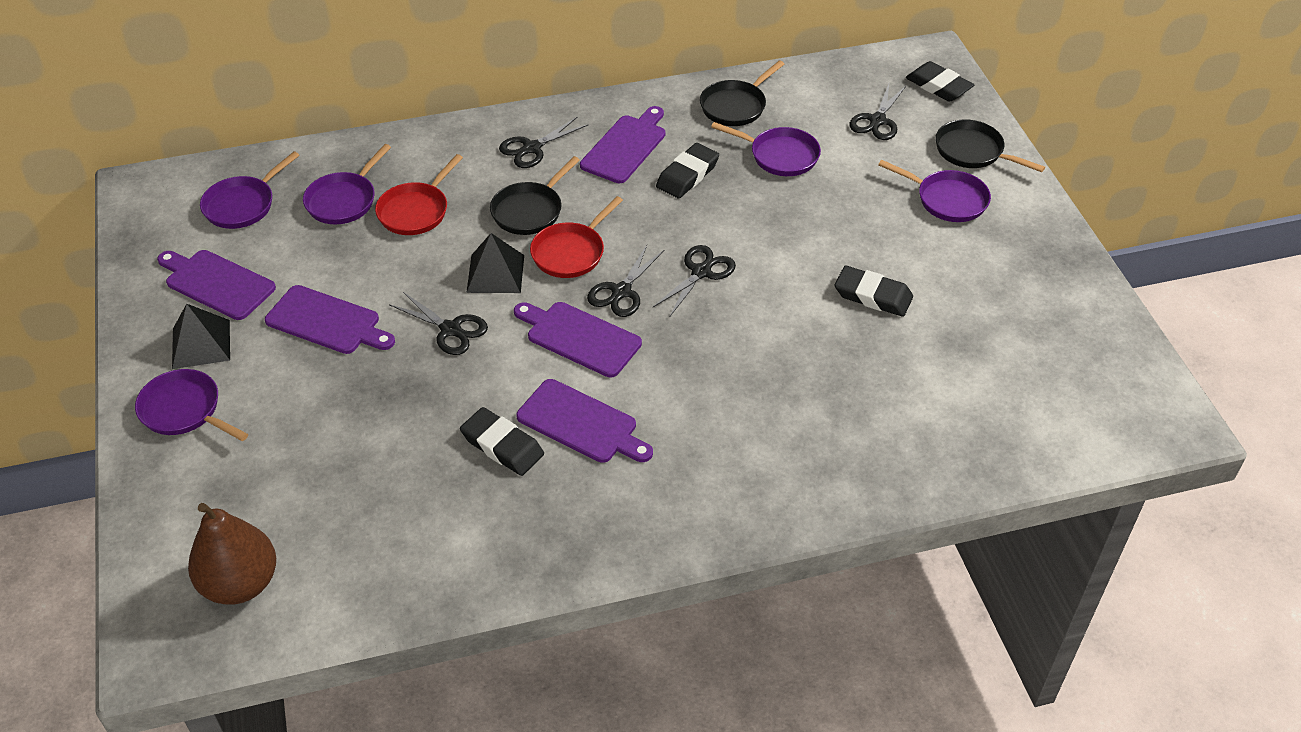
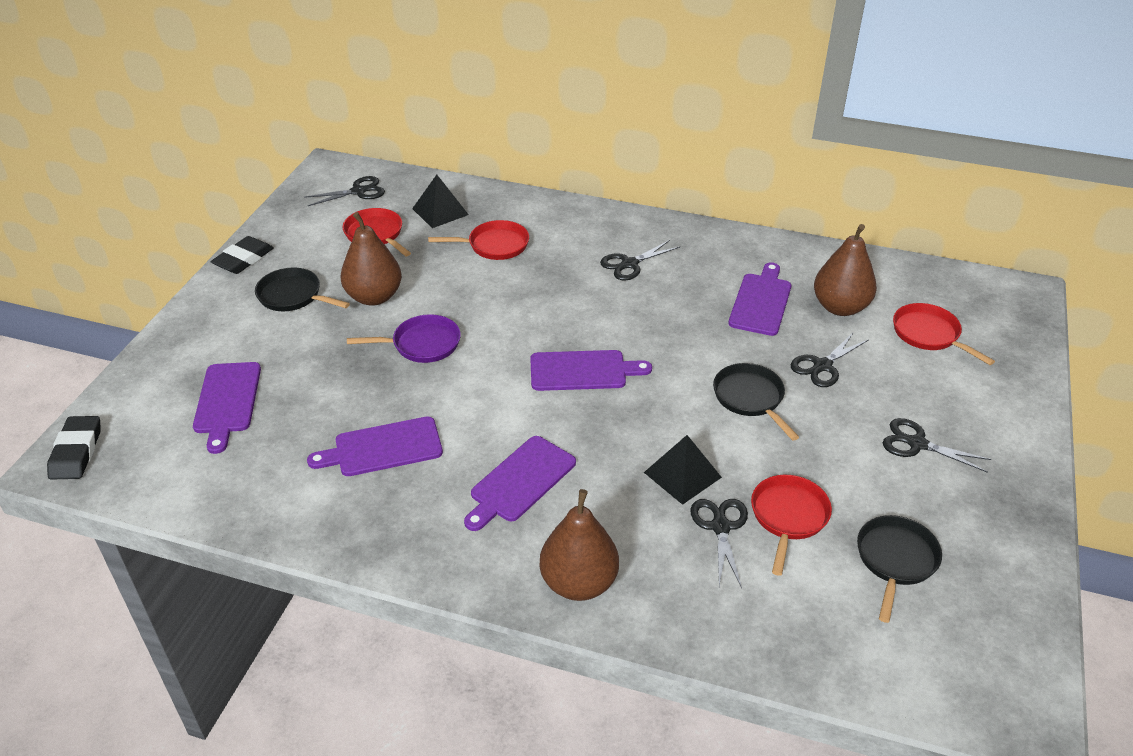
black eraser: [460,407,544,476] [656,143,719,198] [835,266,913,317] [906,61,974,102] = 4 -> [47,416,101,480] [210,236,274,274] = 2
brown pear: [188,503,276,604] = 1 -> [341,212,402,306] [540,489,619,601] [814,224,877,316] = 3
purple pan: [135,369,248,441] [200,151,299,229] [303,144,391,224] [711,122,821,176] [878,160,991,222] = 5 -> [347,314,461,363] = 1
red pan: [375,154,463,235] [530,196,623,278] = 2 -> [343,208,411,256] [428,220,529,260] [751,475,832,576] [893,303,995,365] = 4

